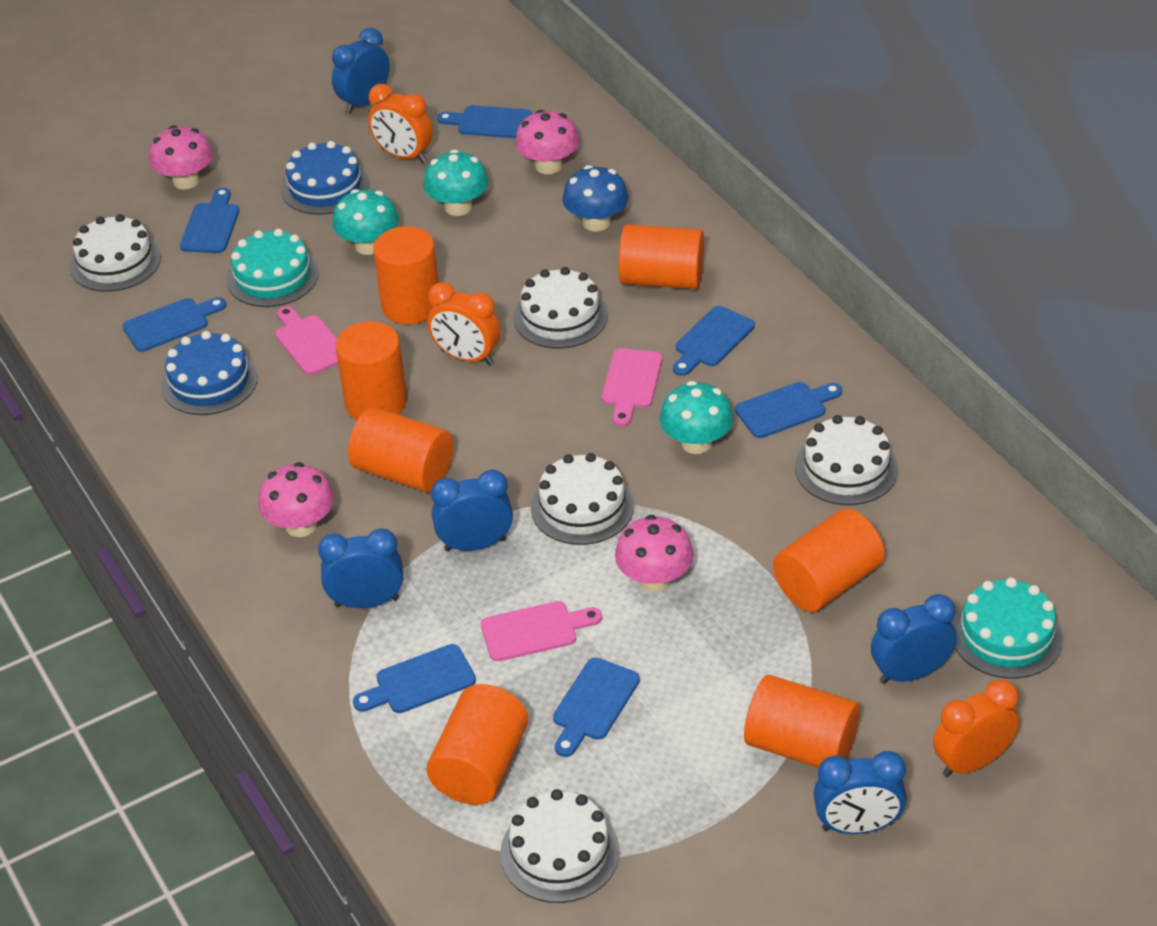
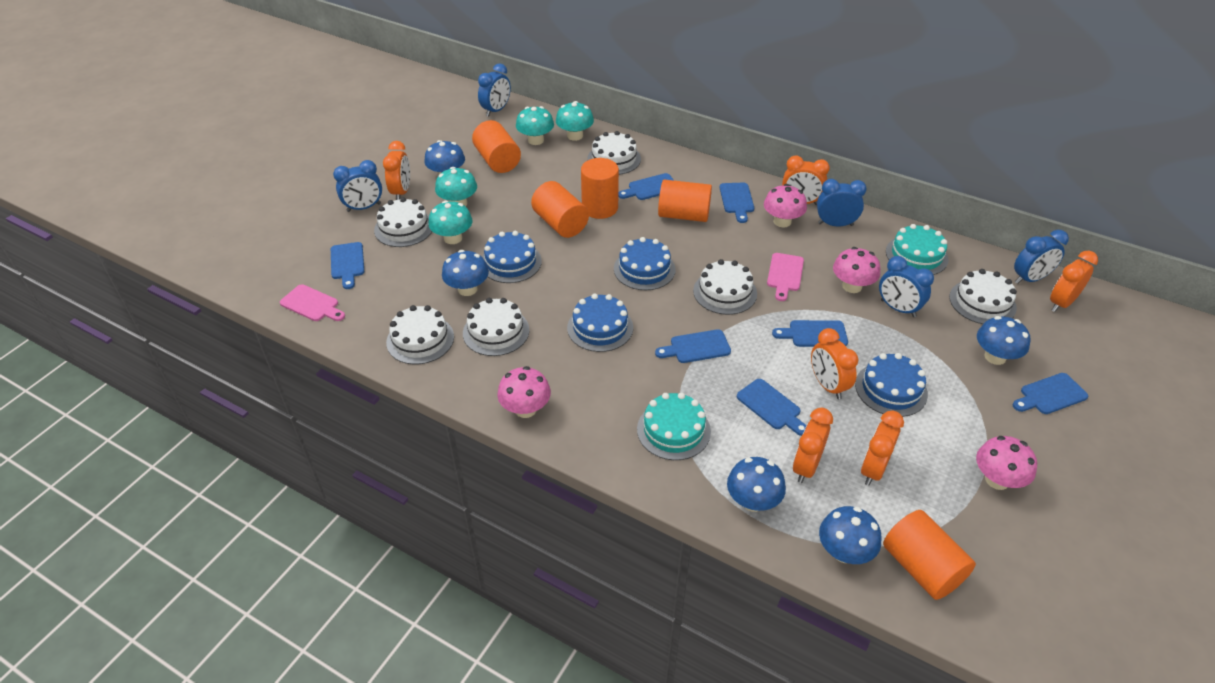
blue cake: [161,331,258,415] [281,141,369,215] = 2 -> [482,231,542,283] [567,294,633,352] [614,237,676,290] [855,353,928,417] = 4
blue mushroom: [562,165,629,232] = 1 -> [424,140,465,174] [442,250,489,296] [727,457,786,512] [819,506,881,564] [977,316,1030,365] = 5
orange clock: [368,84,433,163] [428,282,500,365] [933,679,1019,777] = 3 -> [383,141,410,200] [782,156,830,205] [793,408,833,483] [811,328,859,399] [861,411,904,486] [1050,251,1098,312] = 6
orange cylinder: [336,321,407,420] [348,407,453,492] [373,226,439,324] [426,684,528,805] [618,224,704,289] [744,675,860,768] [773,509,885,612] = 7 -> [472,120,521,173] [531,181,589,238] [581,158,619,219] [658,179,712,222] [883,510,976,600] = 5
pink cutting board: [275,306,338,375] [481,601,602,661] [602,348,662,426] = 3 -> [280,284,345,321] [767,253,804,301] = 2
turquoise mushroom: [332,189,399,255] [423,150,489,216] [660,381,733,454] = 3 -> [428,201,473,244] [435,167,477,207] [516,106,554,145] [556,101,594,141] = 4
white cake: [69,214,161,292] [500,789,620,903] [513,267,608,348] [531,453,634,545] [795,415,898,505] = 5 -> [374,197,432,247] [386,305,454,364] [463,298,529,356] [587,131,641,175] [693,259,757,315] [949,269,1017,324] = 6

